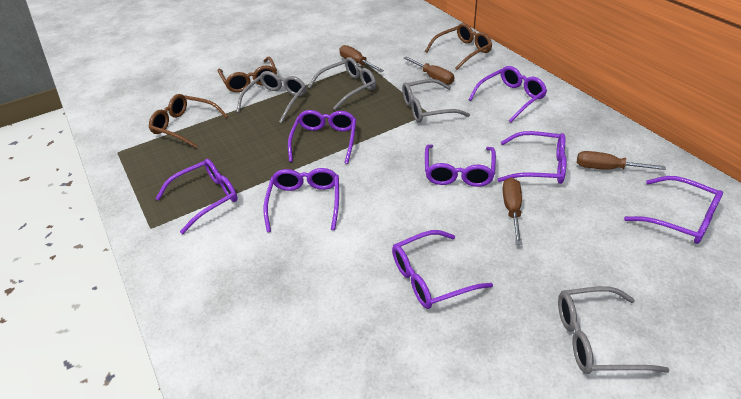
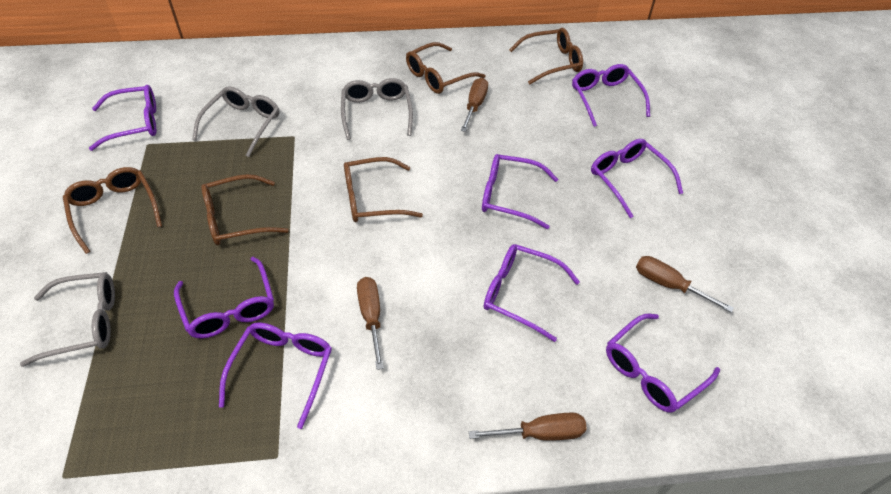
brown glasses: [149,94,228,148] [218,57,277,92] [425,23,492,70] = 3 -> [63,167,162,254] [201,174,289,245] [344,157,423,222] [406,42,485,94] [509,28,583,84] = 5
grey glasses: [236,71,306,123] [308,57,376,110] [402,79,470,123] [558,286,669,374] = 4 -> [20,272,115,367] [192,86,279,157] [341,78,413,140] = 3

